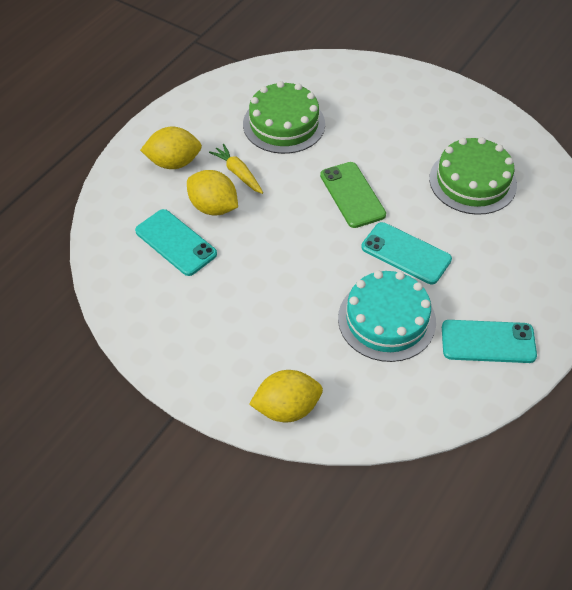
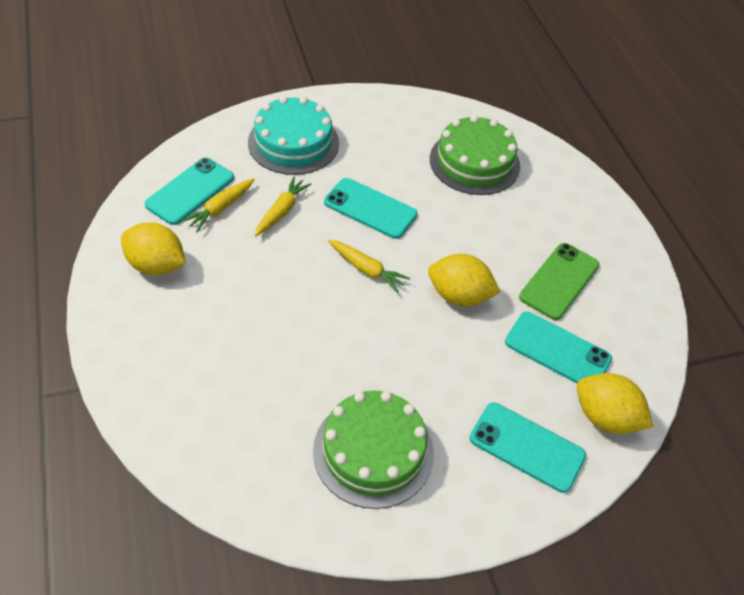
turquoise phone: [135,209,217,276] [361,222,452,284] [442,320,537,363] = 3 -> [145,158,234,225] [324,178,418,239] [470,402,586,493] [505,312,612,383] = 4
yellow carrot: [209,144,263,194] = 1 -> [182,178,254,232] [255,176,312,236] [328,240,410,293] = 3

